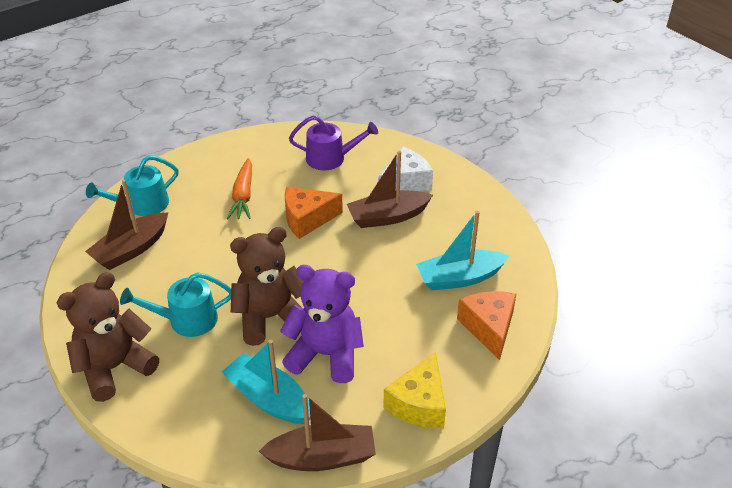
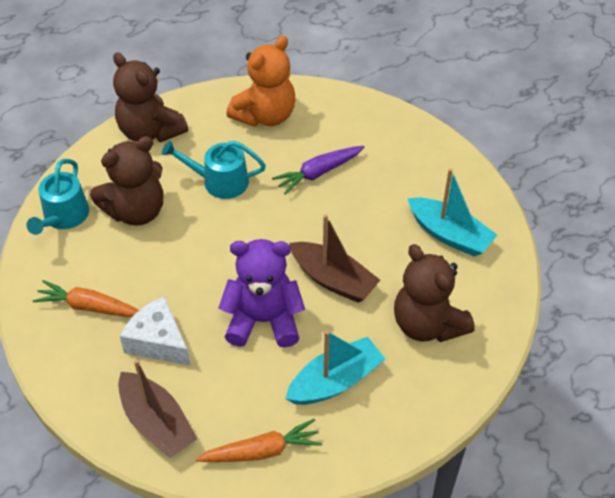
brown boat: [85,179,168,270] [259,394,376,471] [347,151,433,228] = 3 -> [118,359,197,458] [289,214,380,303] = 2
brown teddy bear: [57,272,159,402] [230,227,304,346] = 2 -> [90,136,163,226] [113,52,188,143] [394,244,475,342] = 3
orange carrot: [227,158,252,219] = 1 -> [33,280,139,317] [196,419,322,462] = 2
orange cheese: [285,187,343,239] [457,291,516,360] = 2 -> none = 0
orange teddy bear: none = 0 -> [227,36,295,127] = 1
purple carrot: none = 0 -> [272,146,364,194] = 1
purple watering can: [289,115,378,170] = 1 -> none = 0
yellow cheese: [383,352,446,428] = 1 -> none = 0

